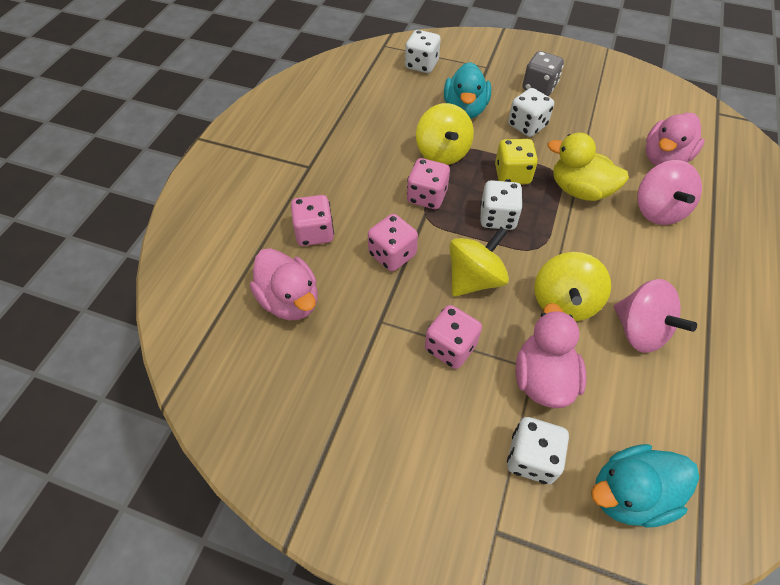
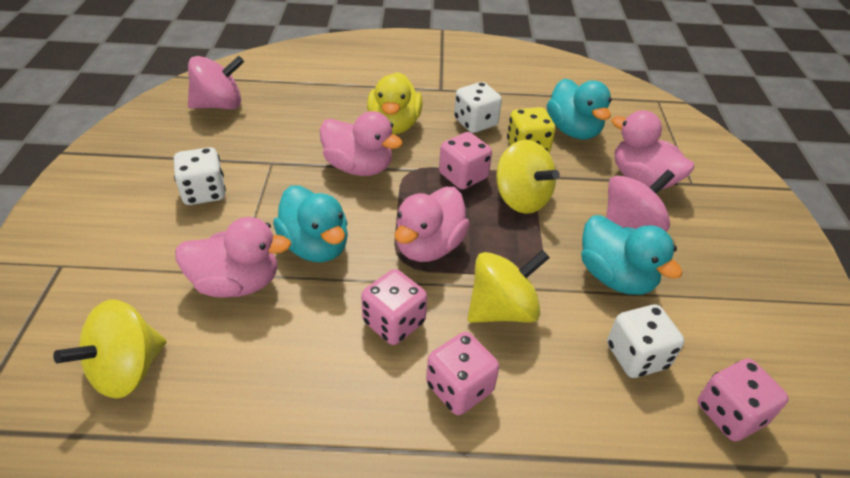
grey dice: [523,51,564,96] = 1 -> none = 0
pink duck: [250,248,318,320] [516,303,587,408] [646,113,705,166] = 3 -> [175,217,291,298] [320,111,403,176] [395,187,470,262] [611,110,694,189] = 4
turquoise duck: [444,62,491,119] [591,444,699,528] = 2 -> [273,185,348,262] [547,78,612,139] [581,215,683,295] = 3
white dice: [405,30,441,73] [480,180,523,230] [507,417,569,484] [508,88,554,137] = 4 -> [174,147,226,205] [454,82,502,133] [607,305,684,378] = 3

